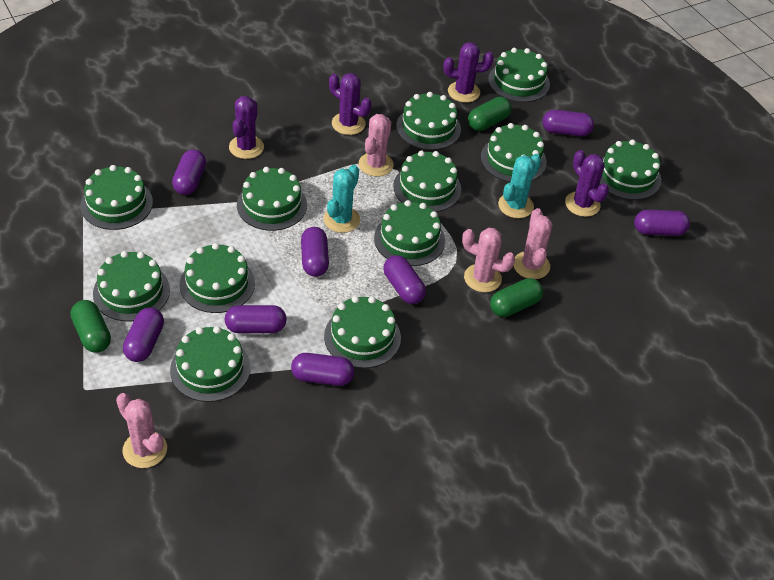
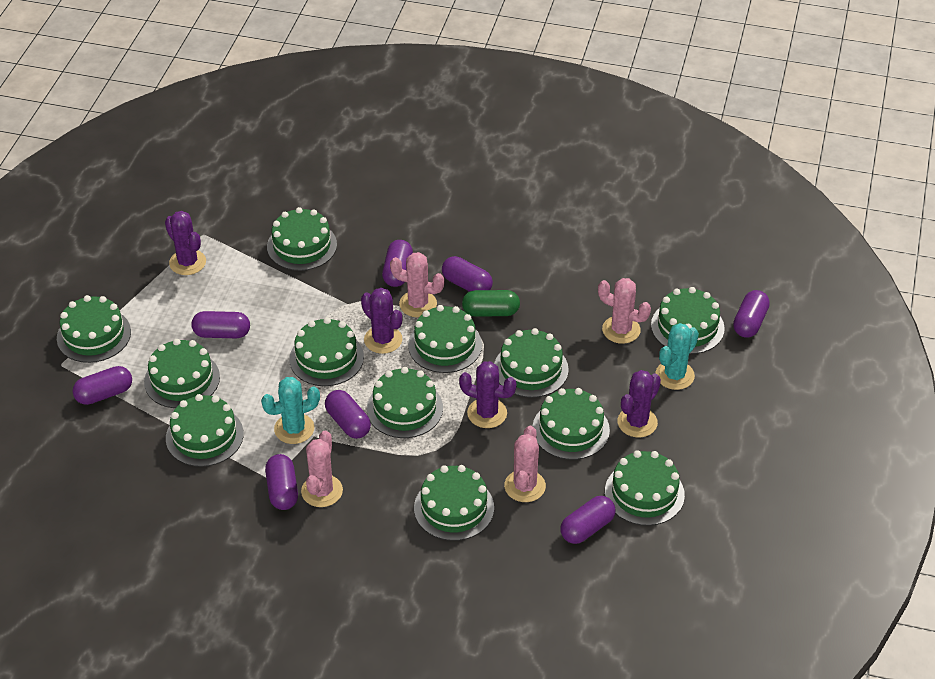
green capsule: [71,300,111,353] [468,97,512,131] [490,278,543,317] = 3 -> [462,290,520,317] = 1

